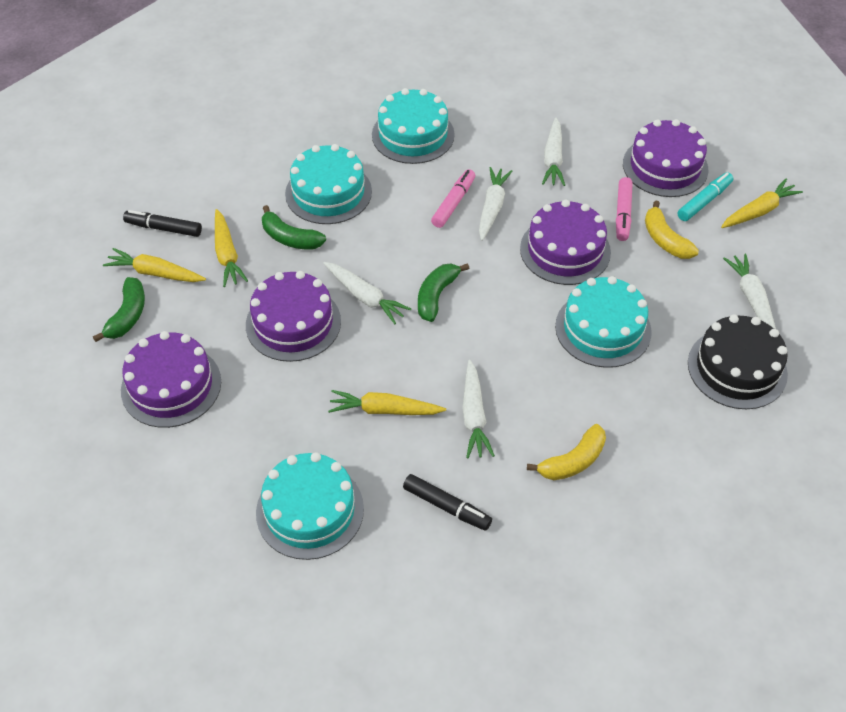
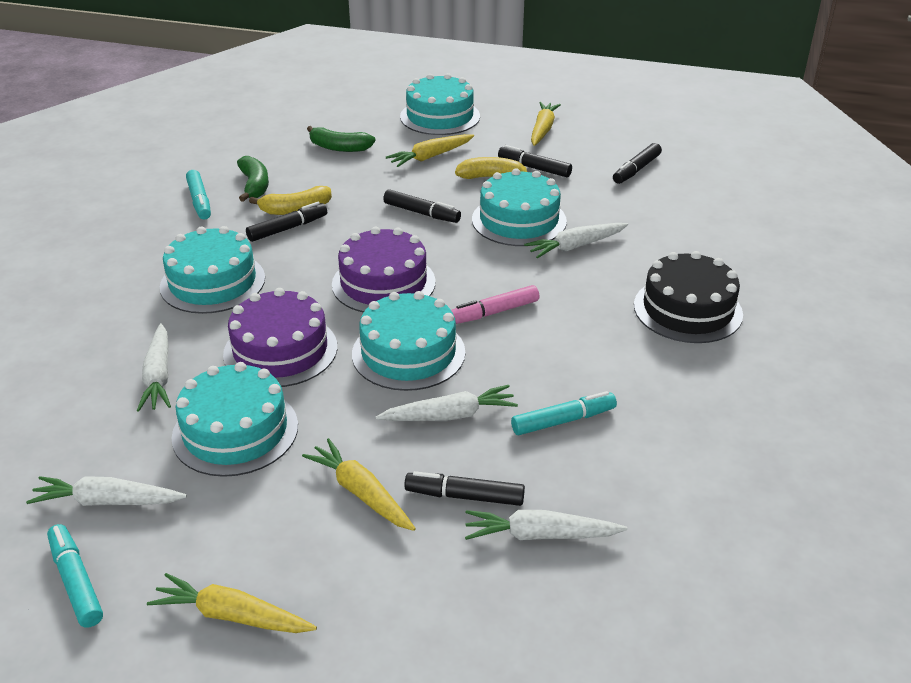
black marker: [123,210,202,237] [403,474,492,531] = 2 -> [246,202,327,242] [383,189,461,223] [404,471,525,506] [498,145,572,177] [613,143,662,184] = 5
green banana: [93,277,145,342] [262,205,326,250] [418,263,469,322] = 3 -> [237,156,269,202] [307,126,376,152] = 2
pink marker: [431,169,475,228] [616,177,633,241] = 2 -> [451,285,539,324] = 1
purple cake: [121,331,221,428] [246,271,341,362] [520,200,611,285] [623,119,708,197] = 4 -> [223,288,337,387] [332,227,436,313] = 2
turquoise cake: [256,452,364,560] [285,144,372,224] [372,88,455,164] [555,276,652,368] = 4 -> [160,226,265,314] [172,362,298,477] [352,291,465,391] [400,73,480,135] [472,168,567,246] = 5
turquoise marker: [677,172,733,221] = 1 -> [47,524,103,628] [186,170,211,219] [511,391,617,435] = 3

